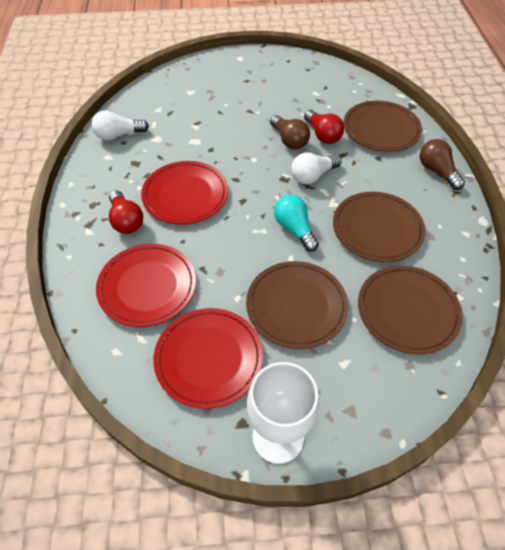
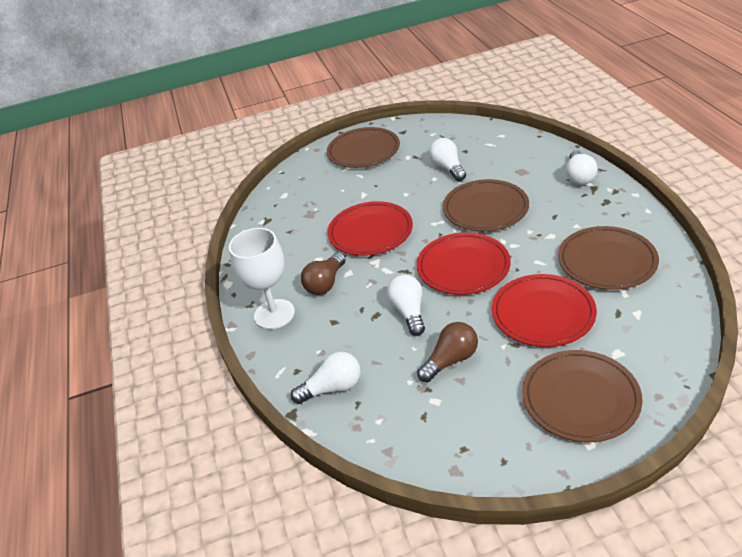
red light bulb: [109,190,143,234] [304,110,344,144] = 2 -> none = 0
turquoise light bulb: [274,195,319,252] = 1 -> none = 0
white light bulb: [92,110,149,141] [291,152,341,184] = 2 -> [291,352,361,404] [387,275,425,336] [429,138,466,181] [566,150,598,185] = 4

